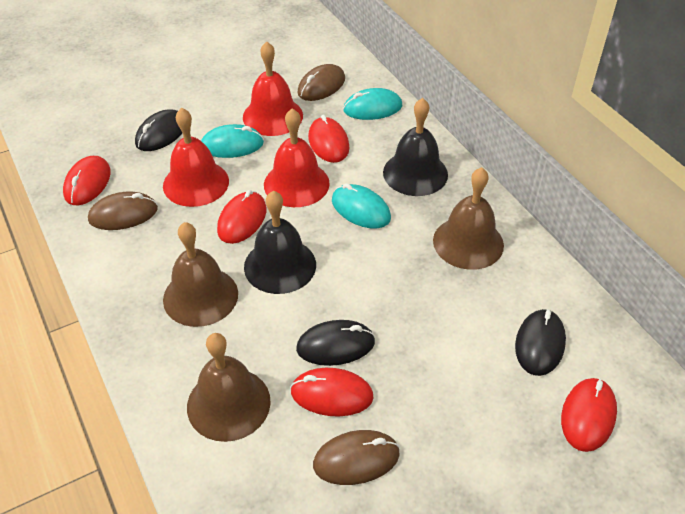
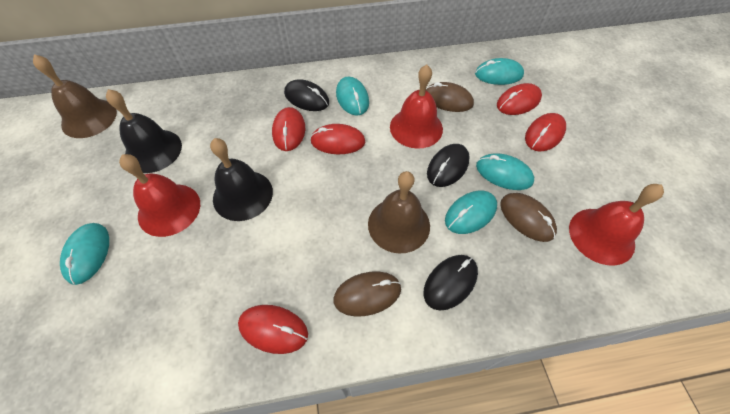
brown bell: [163,222,238,327] [187,333,271,442] [433,167,504,270] = 3 -> [33,54,117,138] [368,171,430,254] = 2
turquoise mouse: [201,124,264,158] [332,183,391,228] [343,88,402,120] = 3 -> [60,223,109,285] [336,77,369,116] [445,190,497,234] [475,58,524,85] [476,153,534,190] = 5

